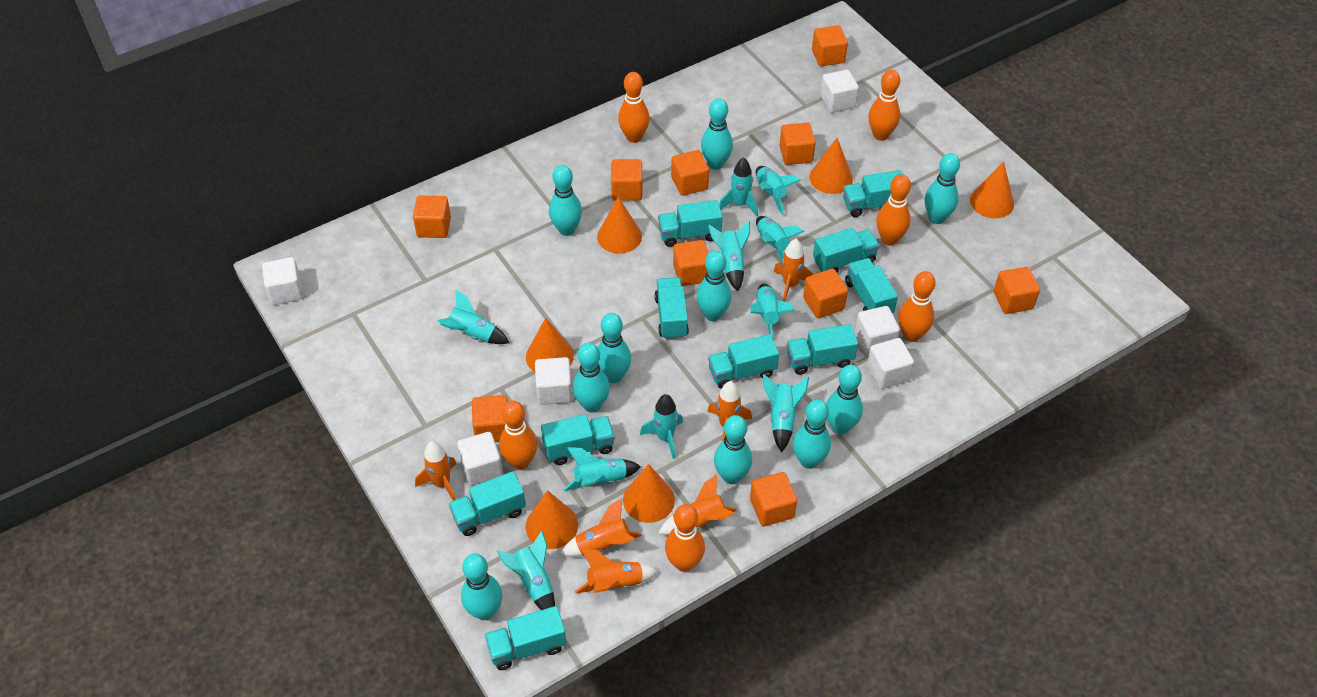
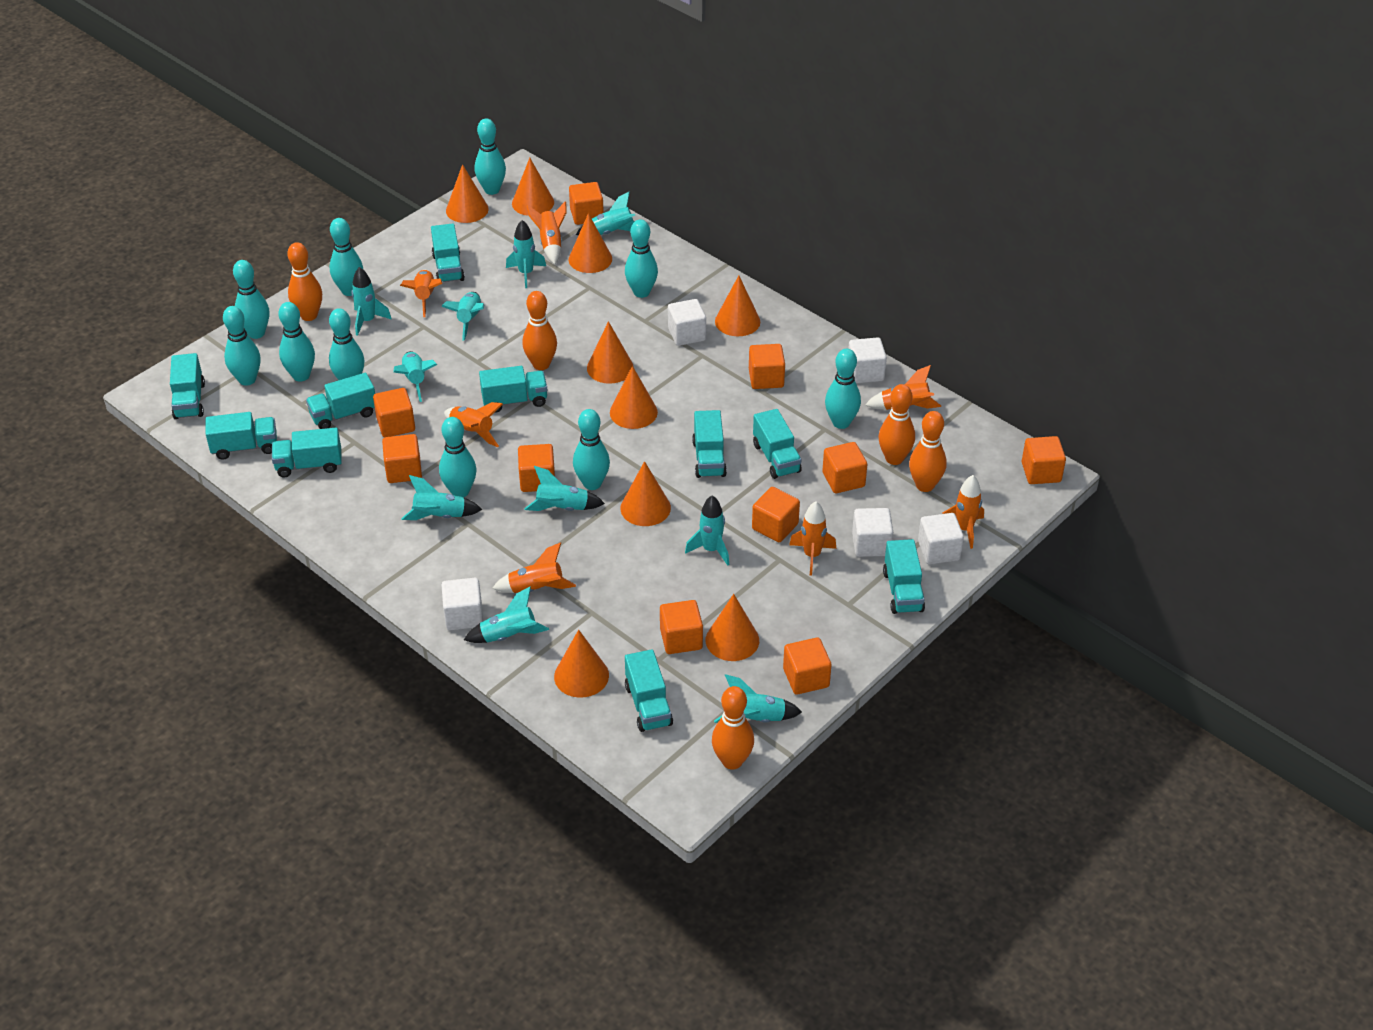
orange bowling pin: [499,400,537,470] [618,72,650,143] [665,504,705,572] [868,70,900,141] [877,174,911,245] [898,271,936,342] = 6 -> [287,242,322,321] [522,291,557,370] [712,686,754,770] [879,384,915,465] [909,411,947,492] = 5
orange cone: [526,318,574,372] [526,490,578,549] [597,197,642,254] [623,464,675,523] [809,138,853,194] [970,162,1014,218] = 6 -> [446,164,489,223] [512,158,554,216] [554,630,609,698] [568,213,612,273] [587,321,633,384] [610,366,658,429] [620,461,671,526] [706,594,759,661] [715,276,760,336] = 9
orange rocket: [415,441,456,501] [560,498,642,557] [575,549,659,593] [658,474,737,535] [707,381,752,441] [773,239,813,302] = 6 -> [400,270,442,317] [444,402,503,447] [492,542,576,593] [527,201,567,265] [789,501,836,576] [865,365,941,410] [942,475,984,549] = 7
white cube: [262,257,303,305] [457,432,503,486] [535,357,572,405] [820,70,859,113] [855,306,900,355] [867,338,914,389] = 6 -> [441,578,483,630] [668,299,706,346] [848,337,887,383] [852,508,893,557] [918,513,964,564] = 5

